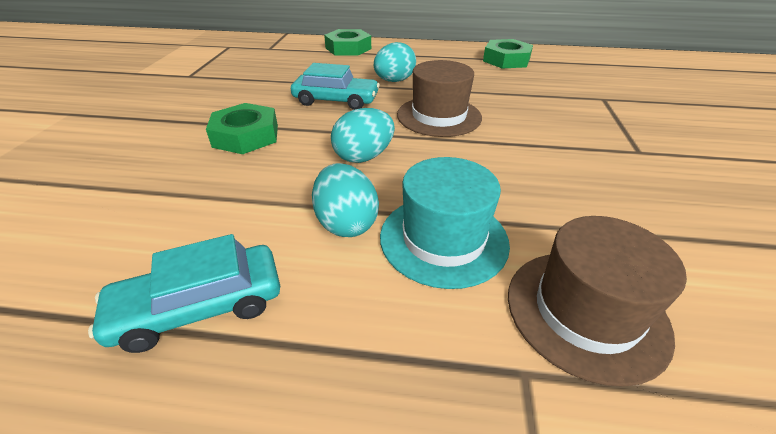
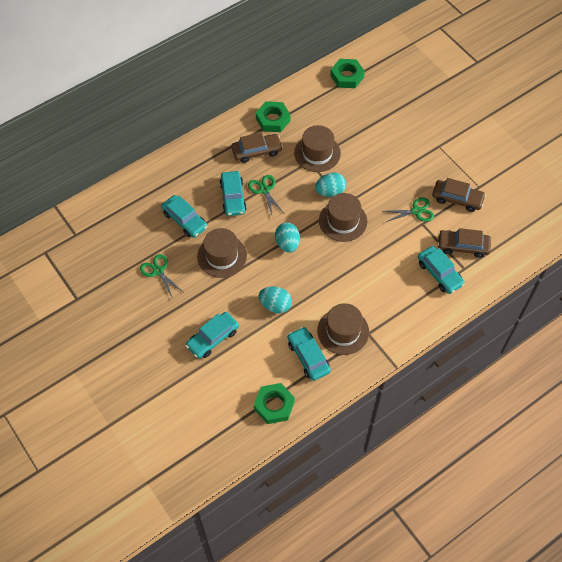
brown car: none = 0 -> [232,133,283,163] [432,178,486,212] [437,228,491,258] = 3
brown hat: [397,60,482,137] [508,216,687,387] = 2 -> [197,228,247,278] [294,125,341,172] [317,303,369,355] [319,193,367,242] = 4
green scissors: none = 0 -> [140,254,183,299] [248,175,283,215] [384,197,434,222] = 3
turquoise car: [88,234,280,353] [291,63,380,110] = 2 -> [161,195,207,238] [185,312,239,359] [220,171,247,216] [288,327,331,381] [418,246,465,294] = 5
turquoise hat: [380,157,510,289] = 1 -> none = 0

